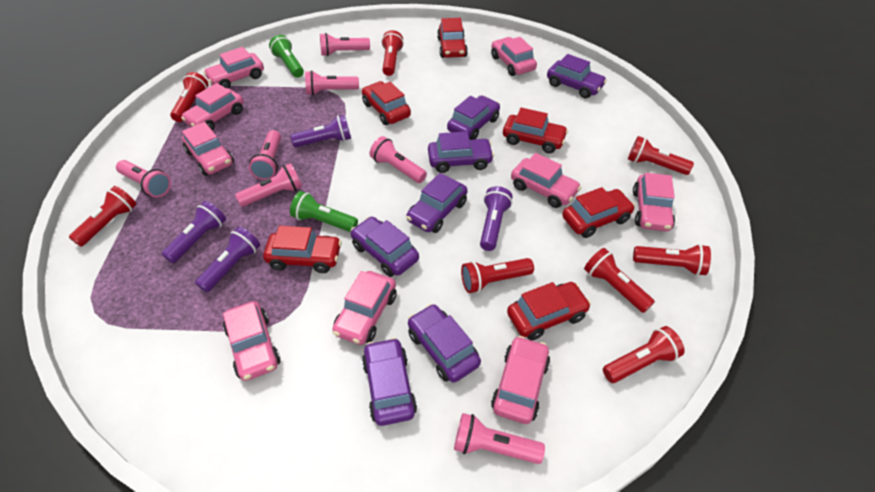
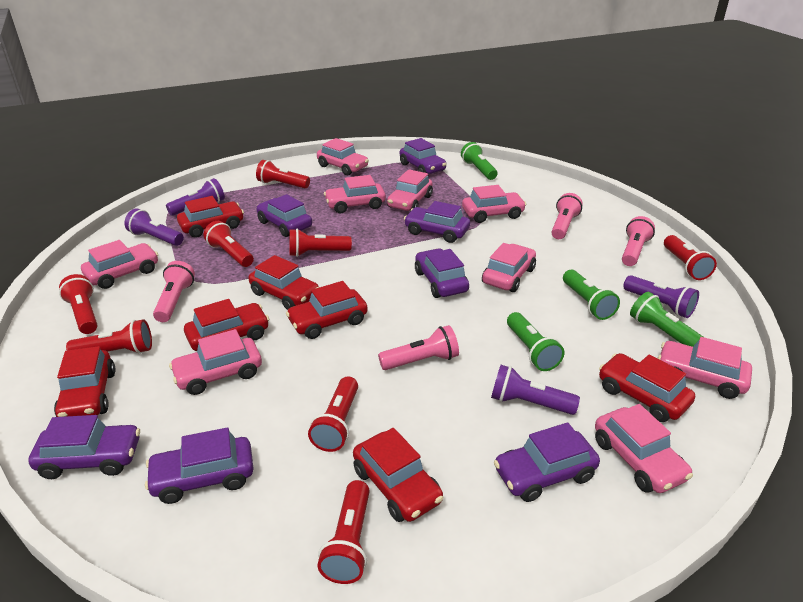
green flashlight: [269,35,304,78] [290,191,358,232] = 2 -> [461,142,498,180] [507,312,564,371] [563,270,620,320] [630,292,703,347] = 4
pink flashlight: [116,160,171,198] [235,163,302,207] [249,130,281,180] [305,70,359,95] [320,33,370,56] [370,136,427,183] [454,413,545,464] = 7 -> [153,261,195,322] [378,325,459,370] [551,193,583,239] [622,216,655,266] = 4
red car: [263,226,342,273] [362,81,411,125] [437,18,468,58] [503,108,568,153] [507,282,591,341] [562,187,635,238] = 6 -> [54,346,115,417] [177,196,244,238] [184,299,269,351] [249,255,319,310] [286,281,368,339] [353,428,443,522] [599,353,695,422] = 7

